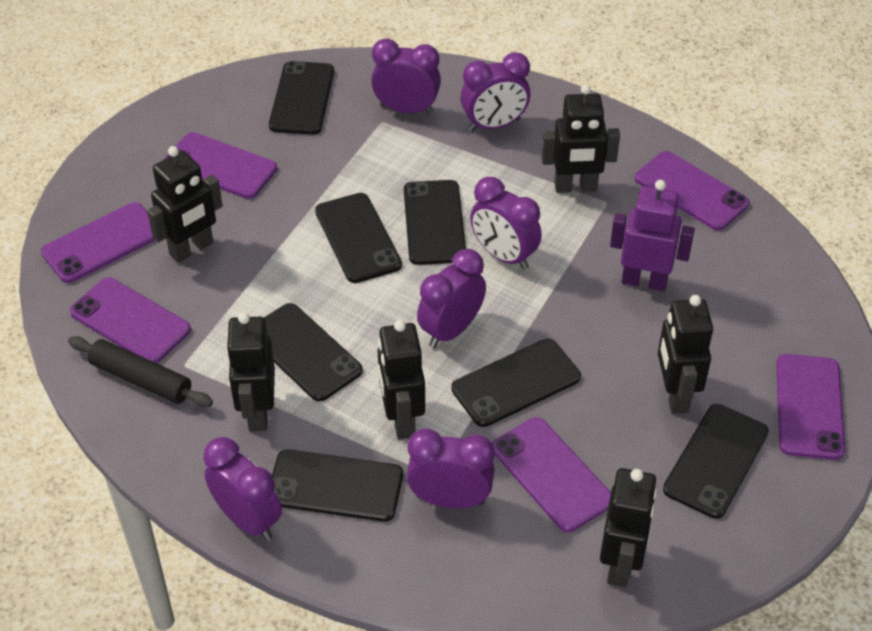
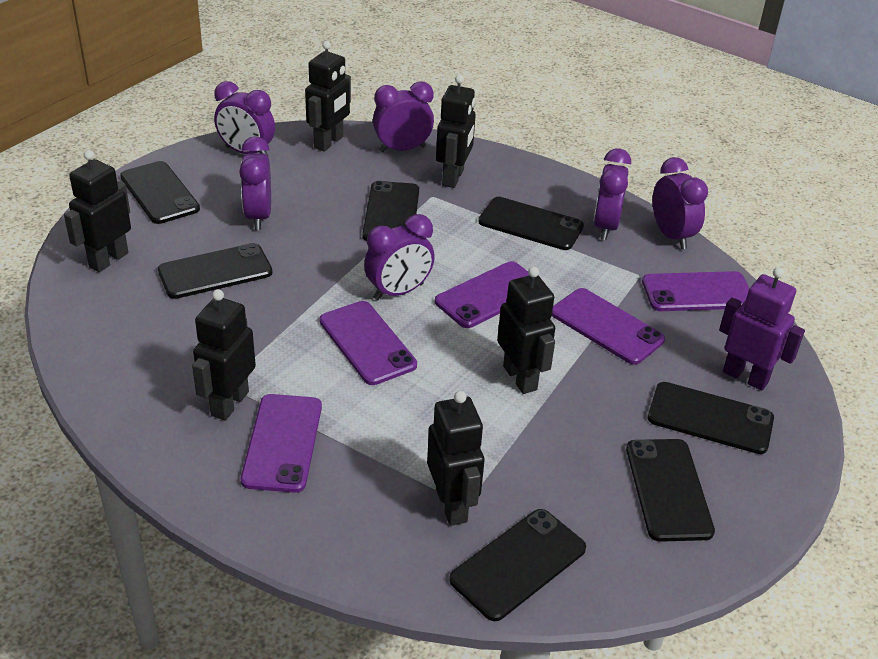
black rolling pin: [68,336,213,407] = 1 -> none = 0
purple phone: [41,202,156,283] [70,277,191,363] [164,132,277,199] [492,417,611,532] [635,151,749,231] [776,354,845,460] = 6 -> [241,394,322,493] [319,301,417,385] [435,261,529,328] [552,288,665,365] [642,271,750,311] = 5

